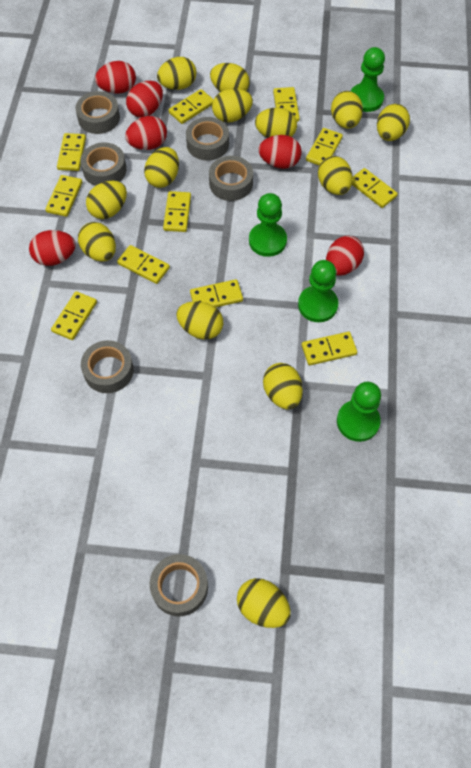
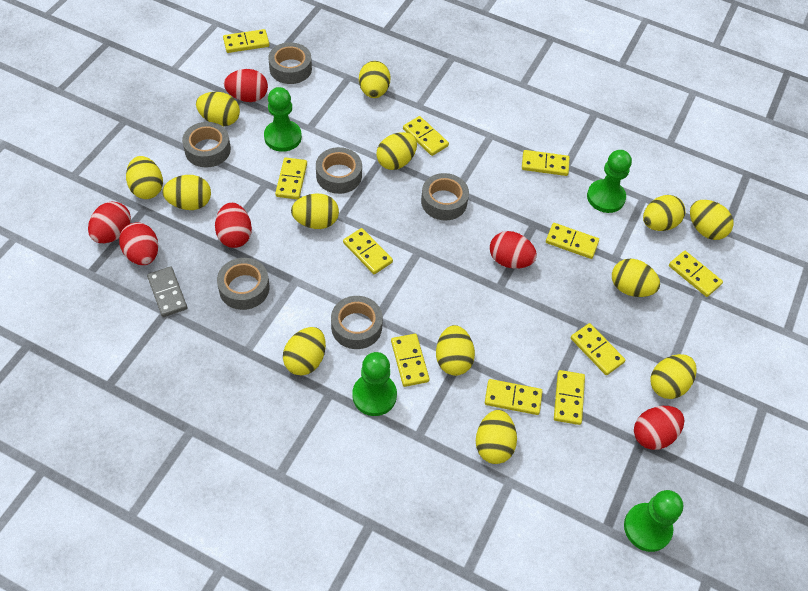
grey domino: none = 0 -> [147,267,187,317] = 1

